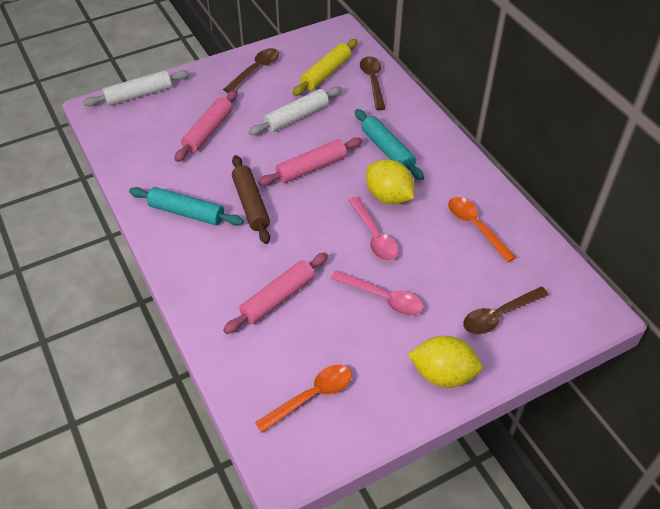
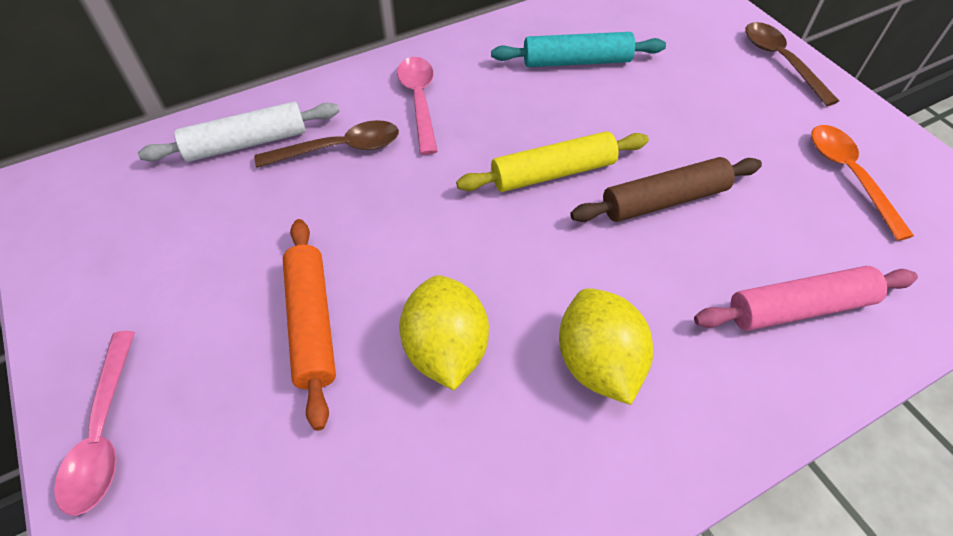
brown spoon: [223,48,279,93] [360,56,386,110] [463,287,549,334] = 3 -> [254,120,399,168] [745,22,839,106] = 2
orange rolling pin: none = 0 -> [283,219,336,431] = 1
orange spoon: [255,365,352,433] [448,197,516,262] = 2 -> [811,125,914,241] = 1
pink rolling pin: [174,90,238,162] [223,253,328,334] [258,137,363,186] = 3 -> [694,266,918,331] = 1
turquoise rolling pin: [129,187,243,226] [355,109,424,180] = 2 -> [491,32,666,67] = 1
white rolling pin: [83,70,189,106] [249,86,342,135] = 2 -> [138,102,339,162] = 1

